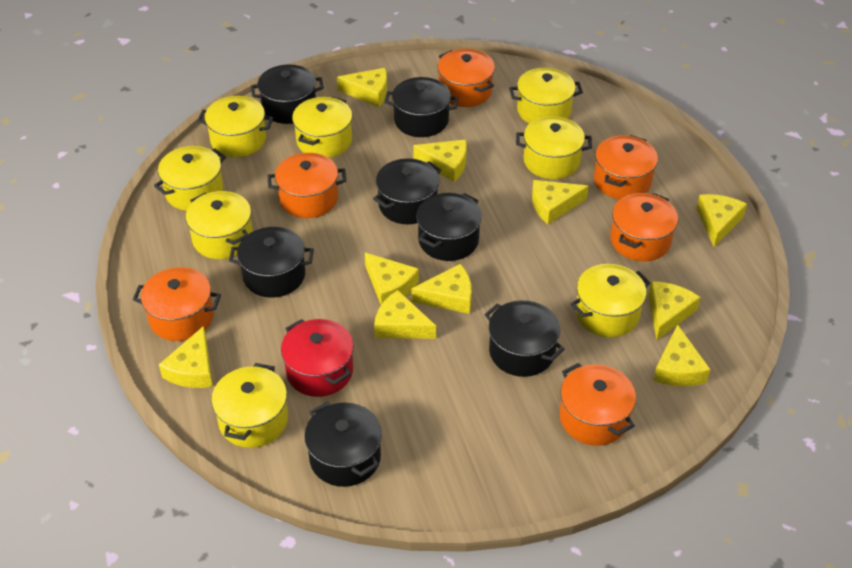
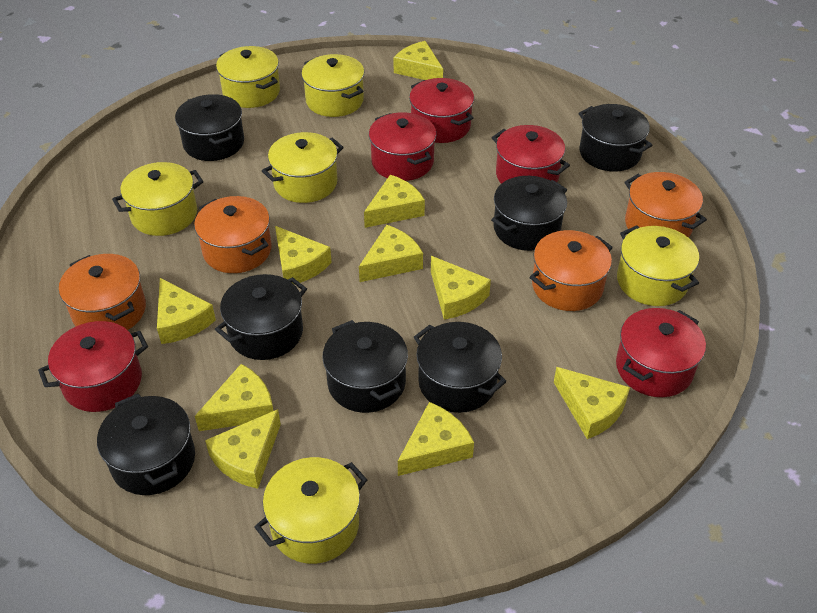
orange pot: [132,267,221,341] [268,153,346,218] [437,49,495,107] [560,363,636,446] [594,135,658,199] [610,193,678,261] = 6 -> [59,254,146,330] [194,196,272,273] [530,230,613,311] [624,172,707,238] = 4
red pot: [281,319,354,397] = 1 -> [38,321,148,412] [369,112,436,181] [409,78,474,143] [492,125,570,184] [616,308,706,397] = 5
yellow pot: [154,146,226,211] [185,191,253,259] [197,96,273,157] [211,363,288,448] [292,97,352,158] [509,68,583,124] [516,116,592,179] [571,264,650,337] = 8 -> [112,162,203,236] [216,46,280,108] [255,457,367,564] [262,132,344,203] [301,54,364,117] [617,225,699,306] = 6

